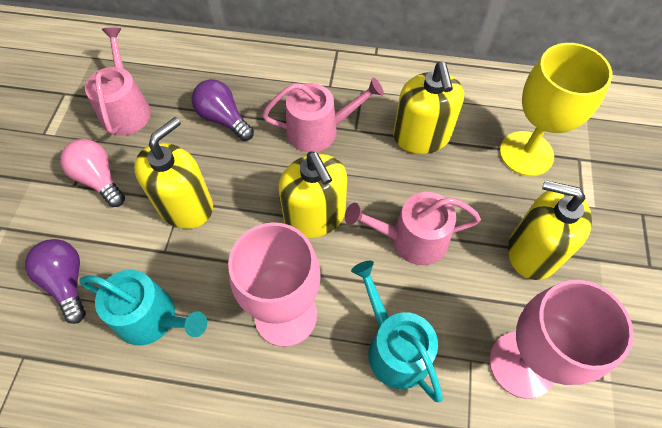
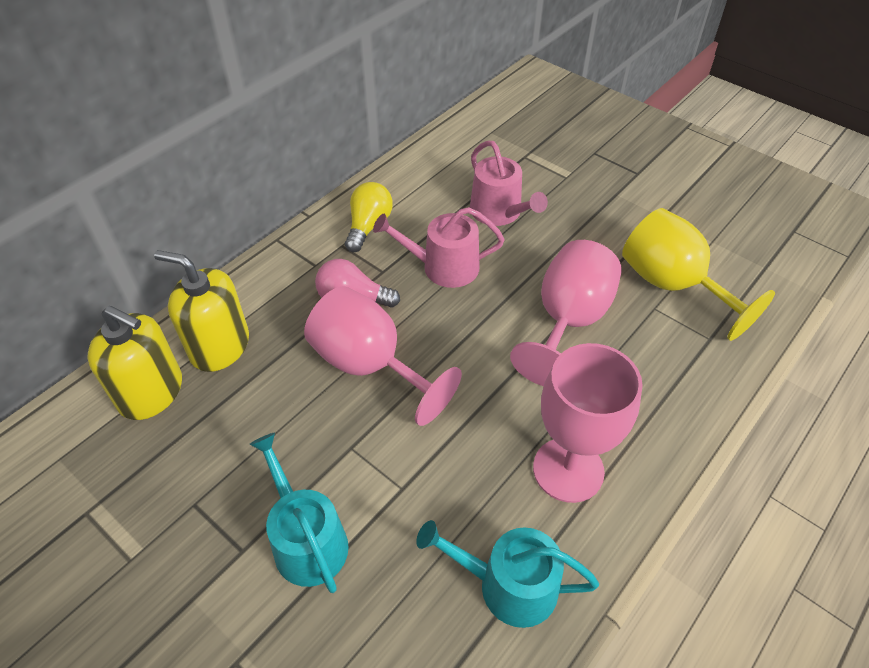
pink goblet: [228,222,321,347] [489,280,634,399] = 2 -> [304,286,462,426] [510,240,622,386] [533,343,643,503] = 3
pink watering can: [85,27,151,135] [262,78,384,152] [345,192,481,265] = 3 -> [373,207,505,288] [470,141,548,226] = 2
purple light bulb: [25,239,86,324] [191,79,254,141] = 2 -> none = 0
yellow light bulb: none = 0 -> [345,182,393,252] = 1
yellow soap dispenser: [134,117,213,229] [279,151,347,238] [393,62,464,154] [508,180,592,280] = 4 -> [87,306,182,420] [154,250,249,372] = 2

